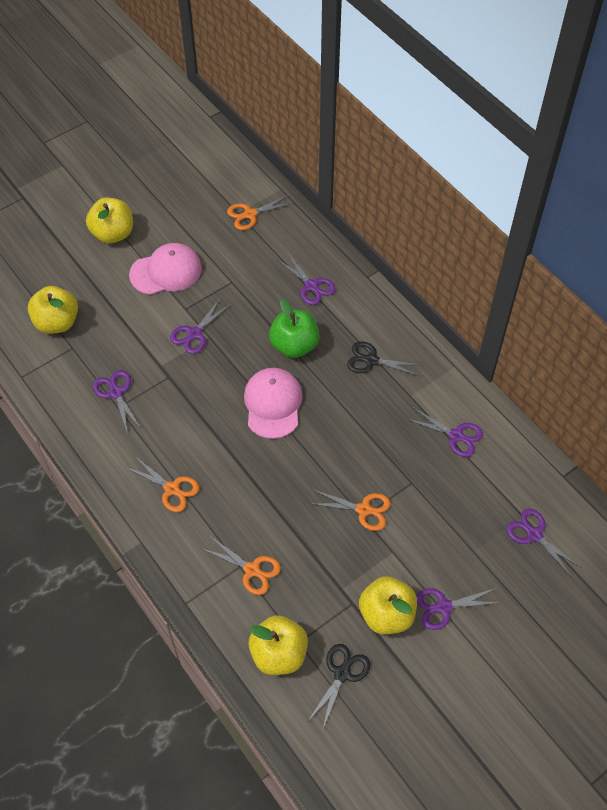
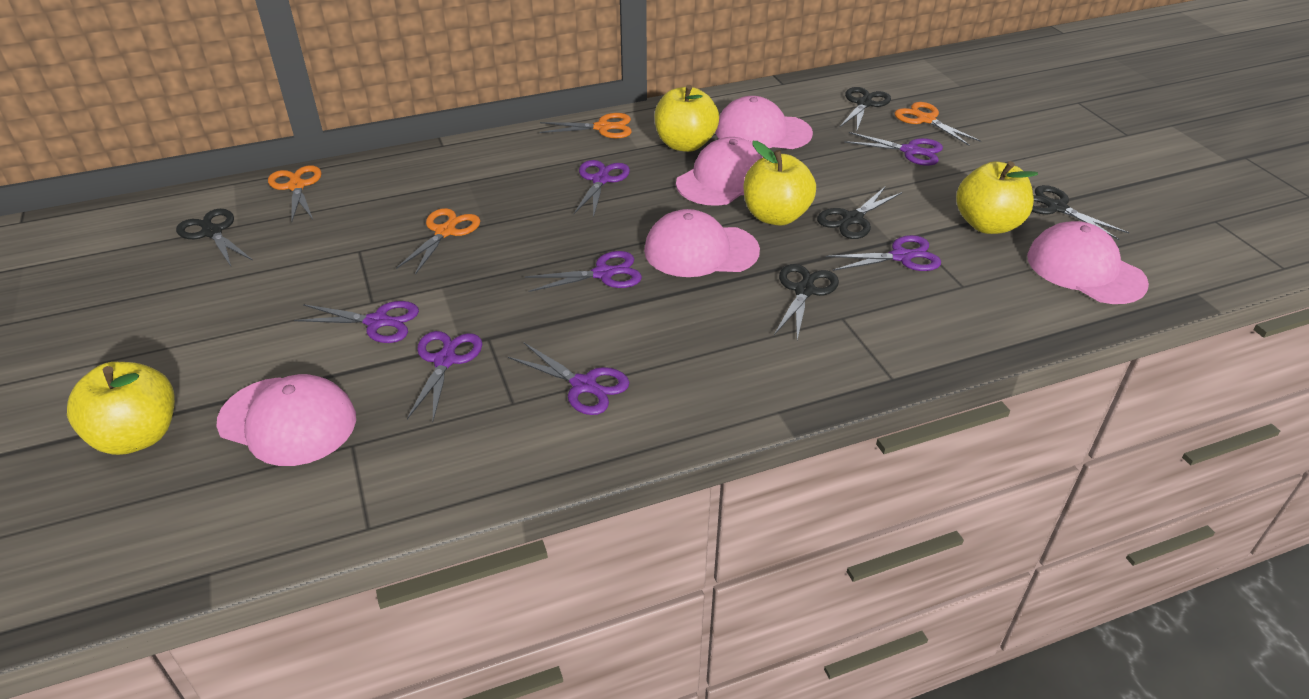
black scissors: [308,644,370,728] [347,341,420,376] = 2 -> [176,209,253,266] [774,264,839,340] [817,186,902,239] [840,87,891,130] [1031,185,1129,240] = 5
green apple: [269,299,320,358] = 1 -> none = 0
pink cap: [129,243,202,295] [244,368,303,439] = 2 -> [216,374,356,466] [644,209,760,277] [676,137,763,206] [715,96,813,149] [1027,221,1149,304] = 5
purple scissors: [93,370,141,434] [170,299,231,354] [278,254,335,305] [407,408,483,457] [416,588,502,630] [507,509,582,577] = 6 -> [294,301,419,343] [407,331,483,421] [508,343,630,415] [525,251,642,292] [574,160,630,218] [826,235,941,271] [844,132,943,166] = 7

